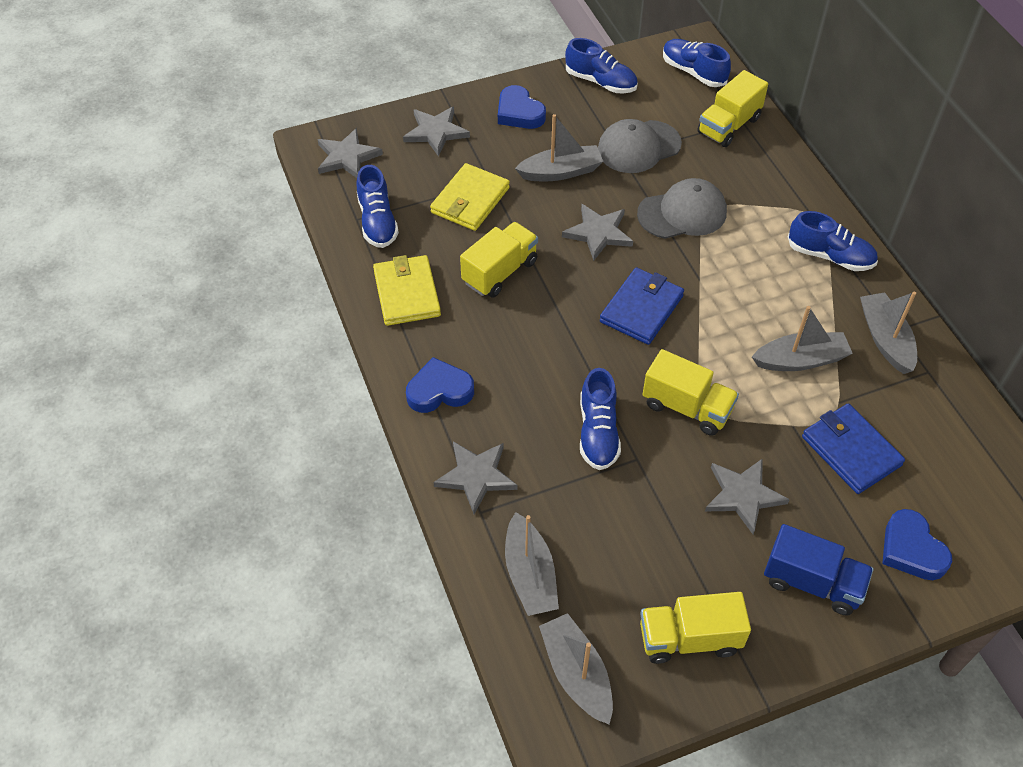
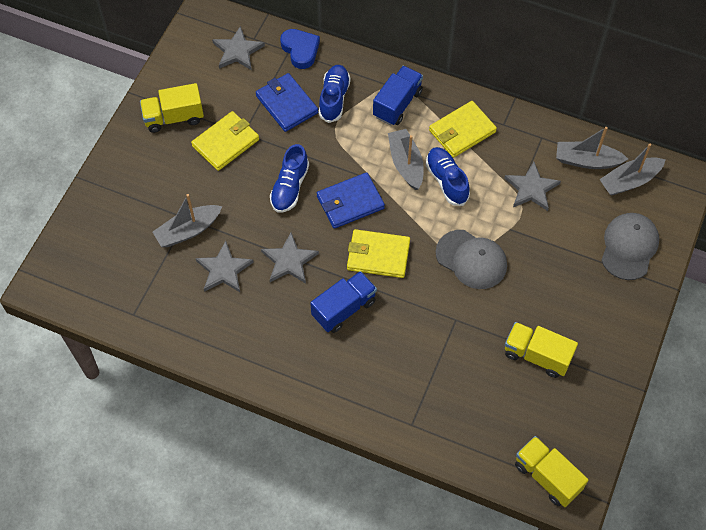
blue heart: [406,357,474,413] [498,85,546,129] [882,509,952,580] = 3 -> [280,29,320,69] = 1
blue shoe: [356,165,399,248] [565,38,638,93] [580,368,621,470] [663,39,731,87] [788,211,878,271] = 5 -> [270,144,309,213] [319,65,351,123] [426,147,470,206] = 3
blue truck: [764,524,873,616] = 1 -> [310,271,377,333] [373,66,423,125] = 2
grey boat: [505,512,559,616] [515,114,604,181] [539,613,613,724] [752,306,853,371] [860,292,917,374] = 5 -> [153,194,222,247] [388,129,424,190] [556,127,628,169] [599,144,666,196] = 4
grey star: [317,128,383,178] [403,107,470,157] [434,441,518,514] [562,204,633,261] [705,459,790,534] = 5 -> [195,241,254,292] [212,26,265,70] [261,233,319,284] [504,162,561,211] = 4
yellow truck: [460,222,538,298] [640,592,751,664] [642,349,739,436] [697,70,768,147] = 4 -> [140,83,204,133] [505,322,578,378] [515,436,588,507] = 3
yellow wallet: [373,255,441,326] [430,163,510,231] = 2 -> [191,111,259,171] [347,229,410,278] [429,101,497,158] = 3

